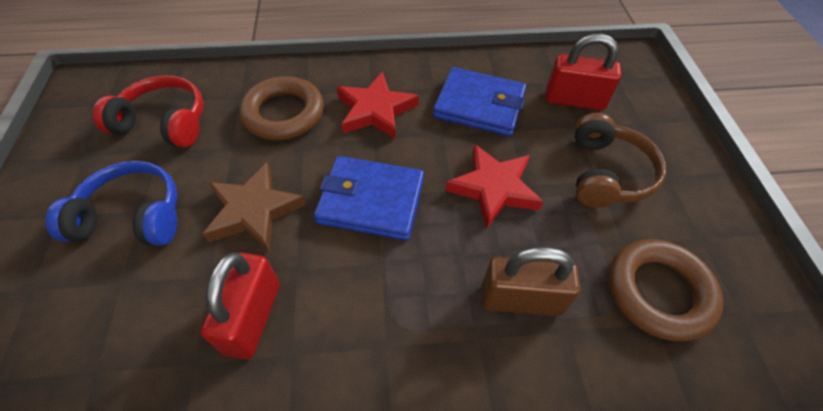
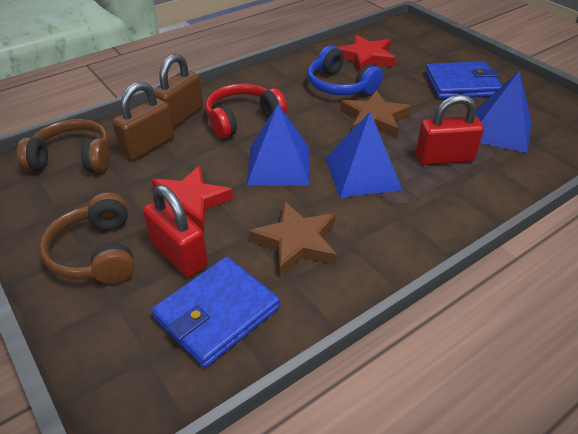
blue pyramid: none = 0 -> [247,104,310,186] [326,112,402,198] [475,70,531,153] = 3
brown headphones: [575,113,666,208] = 1 -> [17,119,110,172] [39,192,135,284] = 2
brown padlock: [482,247,581,316] = 1 -> [112,82,174,160] [154,54,203,128] = 2
brown ring: [239,76,324,140] [609,239,723,341] = 2 -> none = 0
brown star: [203,162,306,251] = 1 -> [249,201,337,276] [340,90,412,138] = 2

